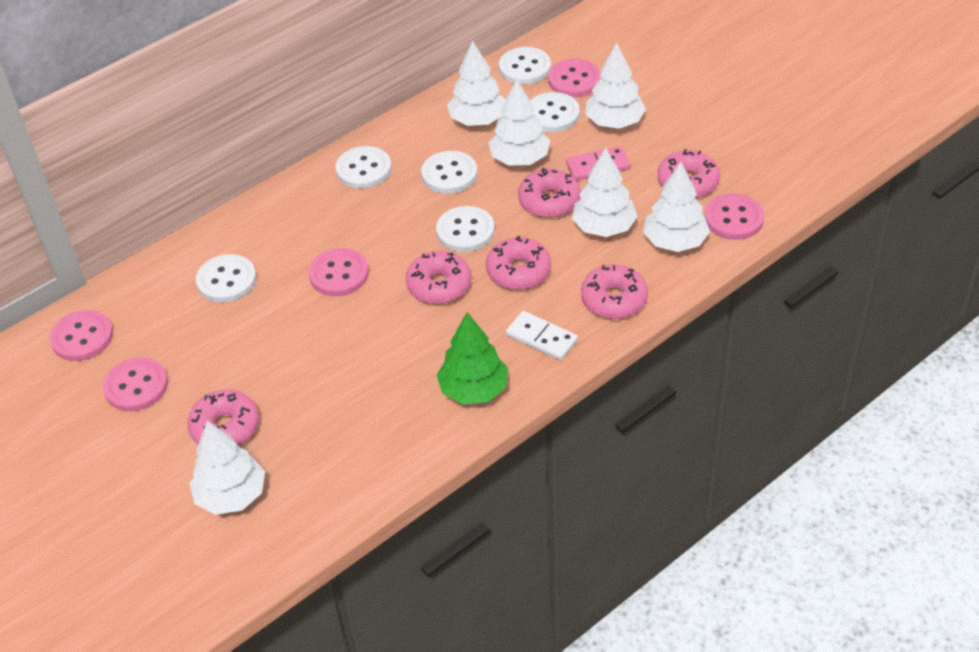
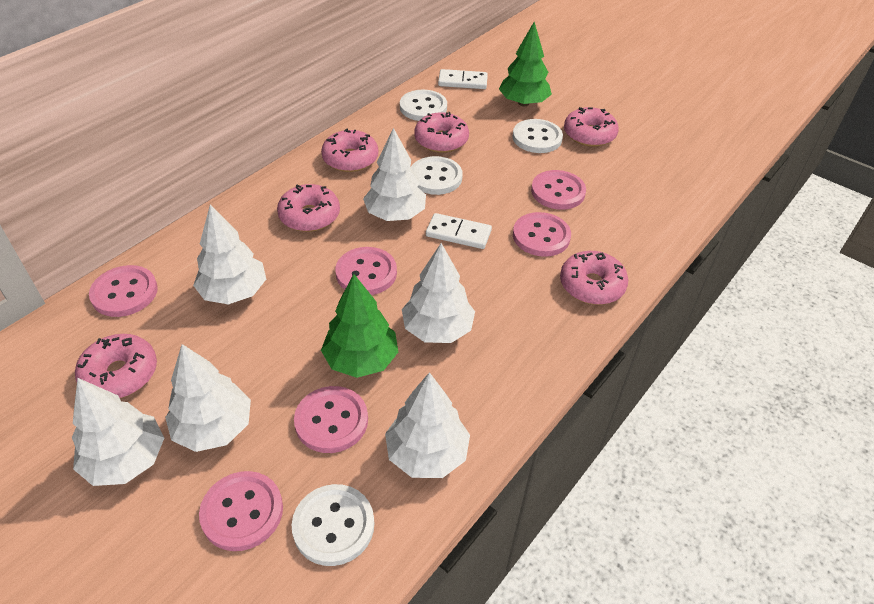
green tree: [437,312,508,405] = 1 -> [321,274,398,378] [499,22,552,106] = 2
pink button: [50,310,113,361] [103,357,168,411] [309,248,369,296] [548,59,601,97] [705,194,764,240] = 5 -> [89,265,158,317] [199,471,283,551] [294,386,368,453] [335,247,397,295] [513,212,571,257] [531,170,586,210] = 6
pink domino: [566,146,631,181] = 1 -> none = 0
white button: [196,254,256,303] [336,146,392,189] [421,151,477,194] [436,206,495,252] [499,47,551,85] [530,92,580,132] = 6 -> [292,484,374,566] [400,90,447,121] [411,156,463,195] [513,119,563,153] = 4
white domino: [506,311,578,361] = 1 -> [426,213,492,249] [438,69,488,89] = 2

